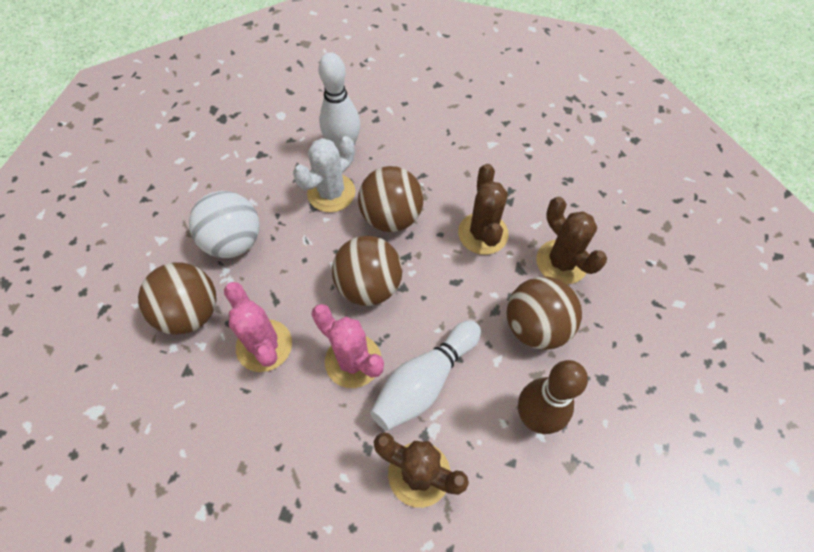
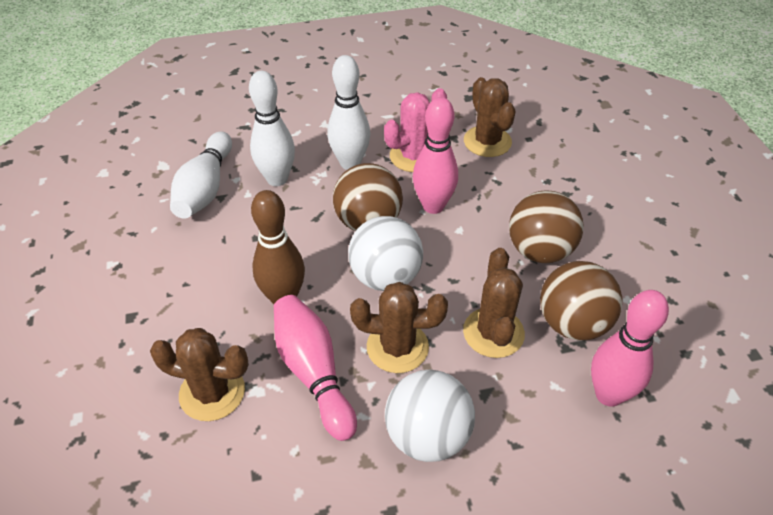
brown ball: [138,262,216,335] [332,236,402,306] [358,166,424,232] [507,277,582,350] = 4 -> [333,163,403,231] [509,191,584,263] [540,261,623,341] = 3
brown cactus: [374,432,469,508] [458,164,509,255] [536,197,607,284] = 3 -> [150,328,249,421] [350,282,448,373] [463,248,525,358] [464,77,516,157] = 4
pink bowling pin: none = 0 -> [274,295,357,441] [413,97,458,214] [591,290,669,407] = 3
pink cactus: [224,282,292,372] [311,304,384,388] = 2 -> [384,88,447,172] = 1
white ball: [189,191,260,258] = 1 -> [348,216,423,291] [385,370,475,462] = 2
white bowling pin: [318,52,360,151] [370,320,481,431] = 2 -> [170,132,232,219] [249,71,295,186] [327,55,370,170] = 3
white cactus: [293,136,355,212] = 1 -> none = 0

